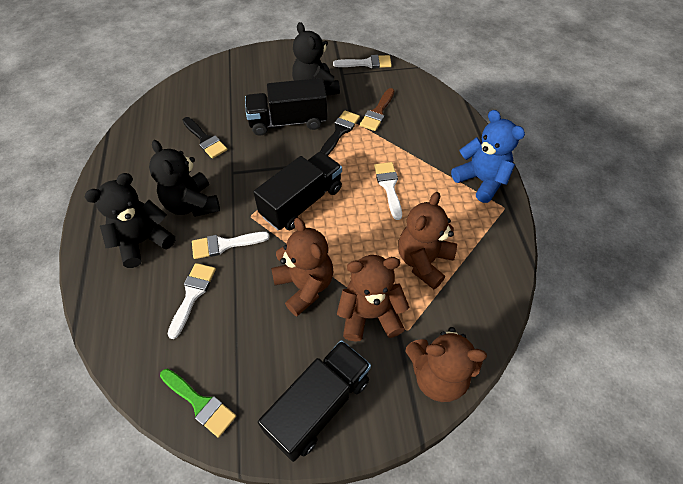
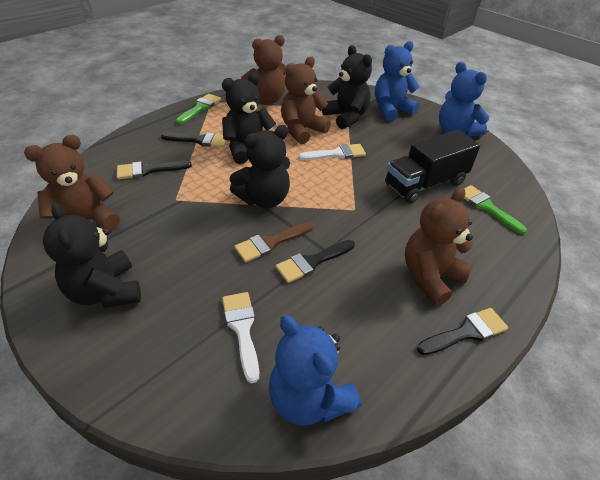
black brush: [183,117,227,159] [320,111,360,156] = 2 -> [117,161,192,179] [161,132,227,147] [276,240,355,283] [417,308,508,355] = 4
black teddy bear: [85,173,175,268] [149,140,220,217] [292,22,340,96] = 3 -> [43,202,141,308] [222,72,276,164] [230,125,290,208] [322,45,372,129] = 4
black truck: [245,78,327,136] [253,151,342,230] [258,340,371,462] = 3 -> [385,130,480,203] = 1
blue teddy bear: [451,110,525,203] = 1 -> [269,315,361,426] [375,41,420,121] [439,62,489,137] = 3
green brush: [160,369,236,438] = 1 -> [176,94,221,124] [464,185,527,234] = 2
white brush: [167,263,216,339] [192,232,270,259] [333,55,392,69] [374,162,402,220] = 4 -> [222,292,259,383] [299,144,366,160] = 2

